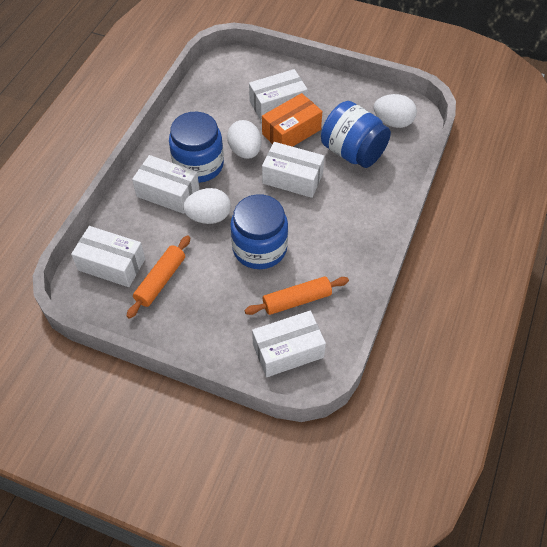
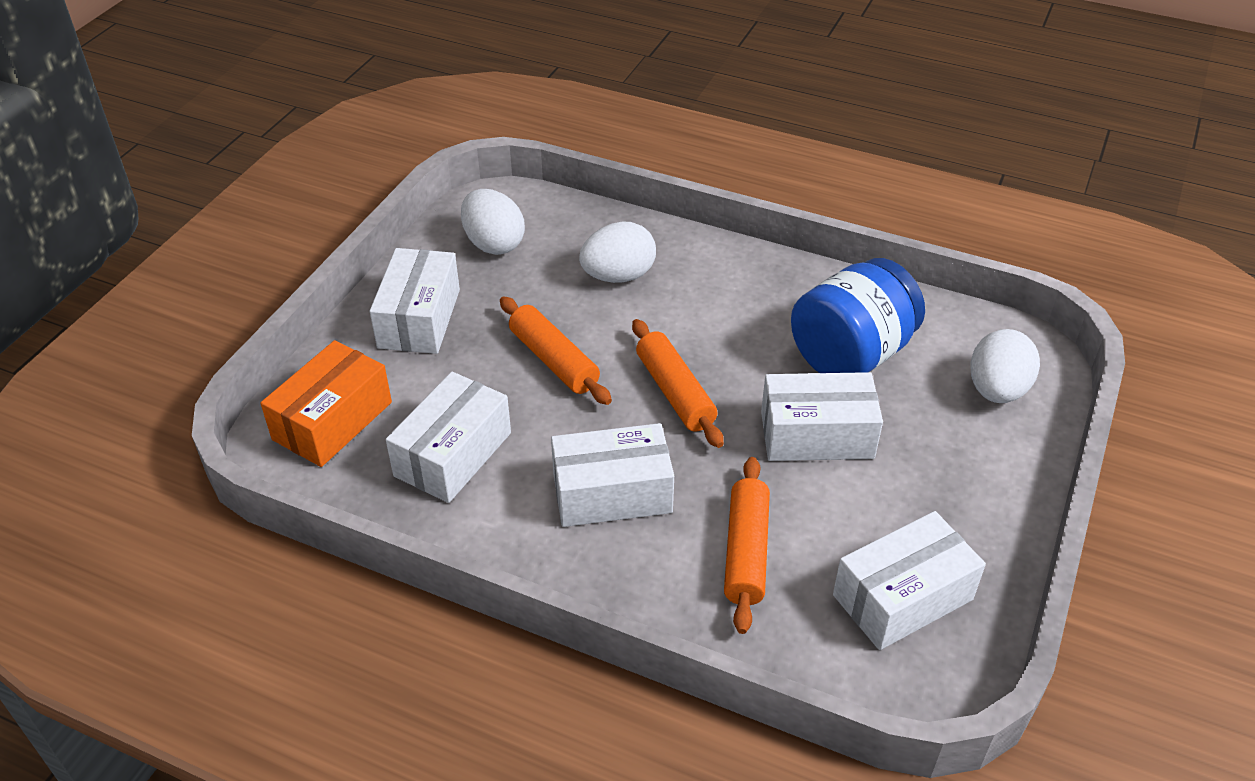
blue jar: [169,112,224,183] [230,194,288,269] [321,101,391,168] = 3 -> [791,258,925,373] = 1
orange rolling pin: [127,236,190,319] [244,276,349,315] = 2 -> [500,296,612,405] [632,319,724,448] [724,457,770,634] = 3

